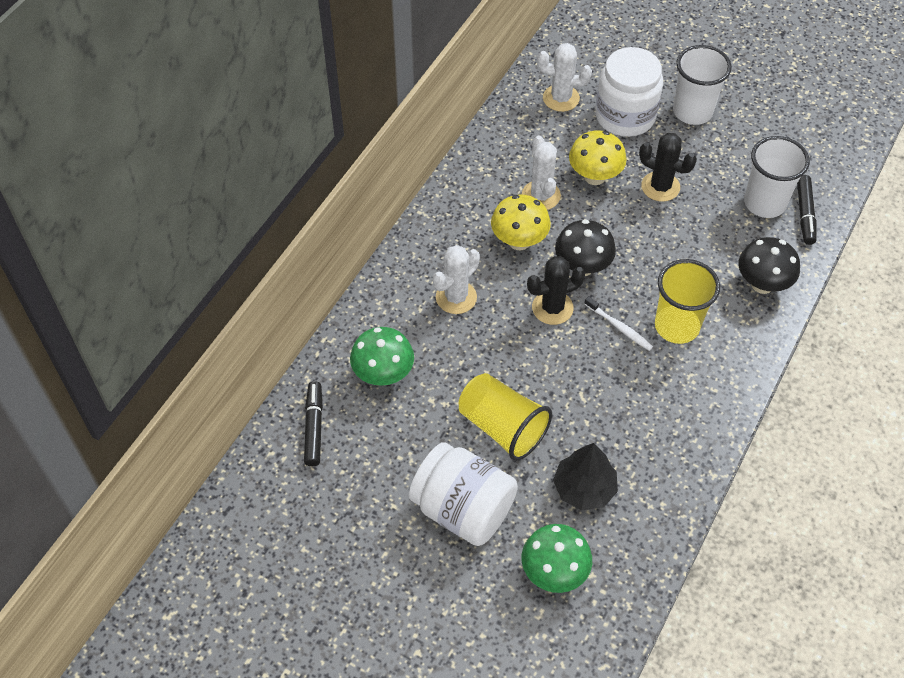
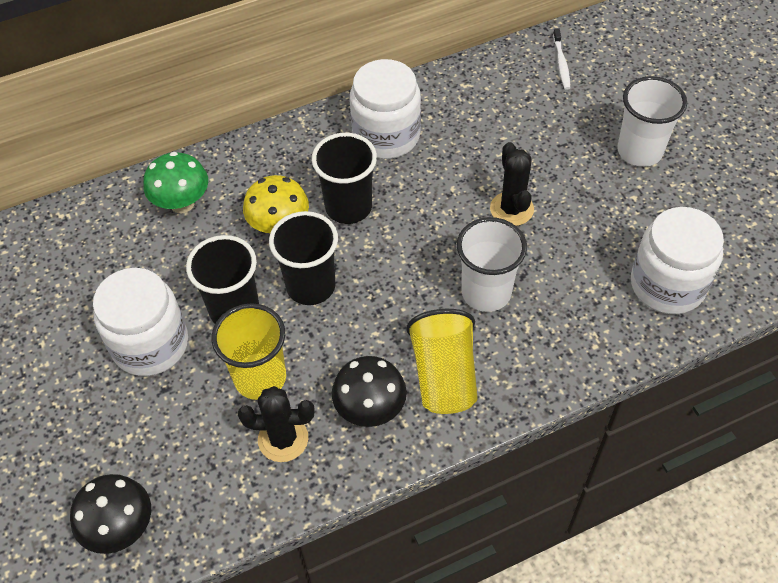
black cup: none = 0 -> [186,235,259,324] [269,211,338,305] [312,133,377,224] = 3
black marker: [304,381,323,466] [797,175,817,245] = 2 -> none = 0
black tree: [553,443,618,511] = 1 -> none = 0
green mushroom: [350,327,414,386] [522,524,592,593] = 2 -> [144,152,208,214] = 1
white cactus: [433,245,480,314] [522,136,561,210] [537,43,592,112] = 3 -> none = 0
white jar: [409,442,518,546] [595,47,663,137] = 2 -> [93,268,188,376] [350,59,421,159] [631,207,724,314] = 3
yellow mushroom: [491,195,551,250] [569,130,627,185] = 2 -> [243,175,309,233] = 1

